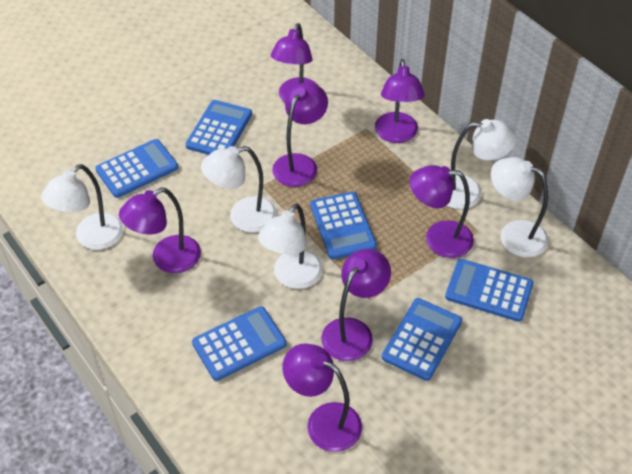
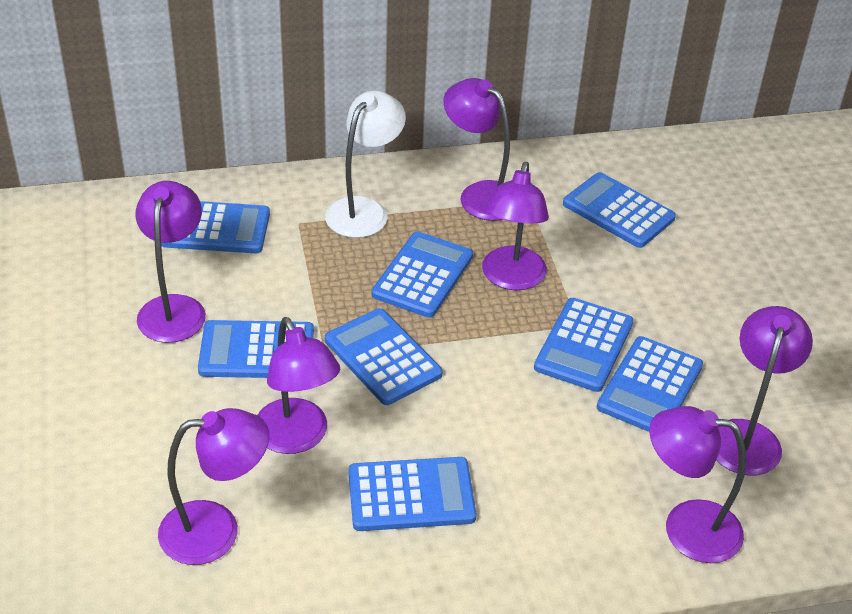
blue calculator: [95,139,178,198] [186,100,252,155] [192,306,287,381] [310,192,377,259] [382,298,462,381] [445,259,533,322] = 6 -> [161,201,270,253] [198,320,314,378] [325,308,442,405] [348,457,476,531] [372,232,473,318] [534,298,634,392] [563,172,676,248] [597,336,703,432] = 8
white lamp: [41,164,124,250] [201,146,277,233] [258,203,323,289] [447,119,516,209] [491,157,548,258] = 5 -> [325,91,406,238] = 1

